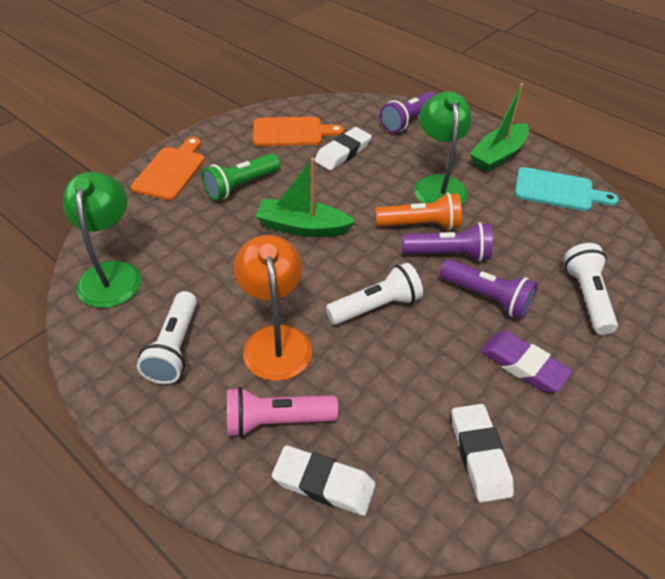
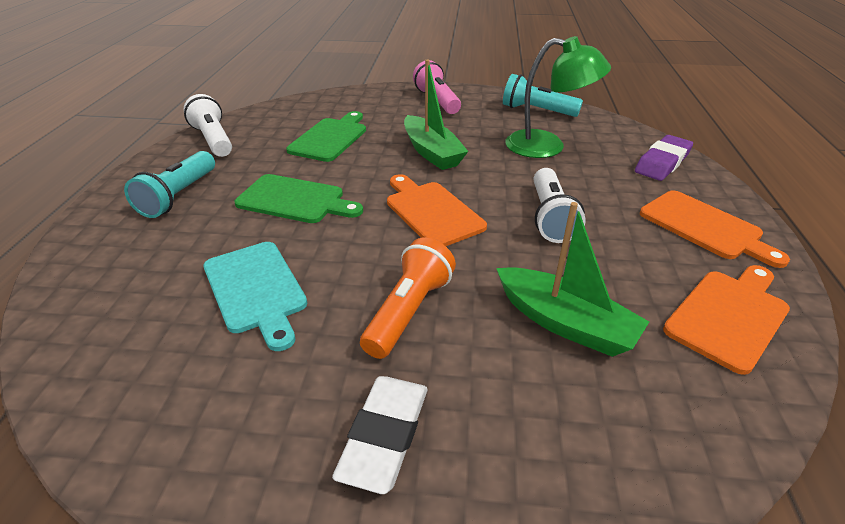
green cutting board: none = 0 -> [235,174,363,223] [286,111,366,162] = 2
green flashlight: [202,154,280,201] = 1 -> none = 0
green lamp: [63,172,142,308] [414,91,472,205] = 2 -> [505,36,611,158] = 1
orange cutting board: [131,137,205,200] [253,117,344,146] = 2 -> [387,174,487,246] [640,190,790,268] [663,265,790,375] = 3
orange lamp: [234,235,312,381] = 1 -> none = 0
purple flashlight: [380,91,436,133] [402,222,493,261] [440,259,538,319] = 3 -> none = 0
turquoise flashlight: none = 0 -> [124,151,215,218] [503,74,583,117] = 2
white eraser: [272,445,375,516] [315,127,372,171] [452,404,514,503] = 3 -> [332,376,427,494] = 1
white flashlight: [137,291,197,384] [326,263,423,325] [564,243,618,335] = 3 -> [184,94,232,157] [534,168,586,243] = 2

